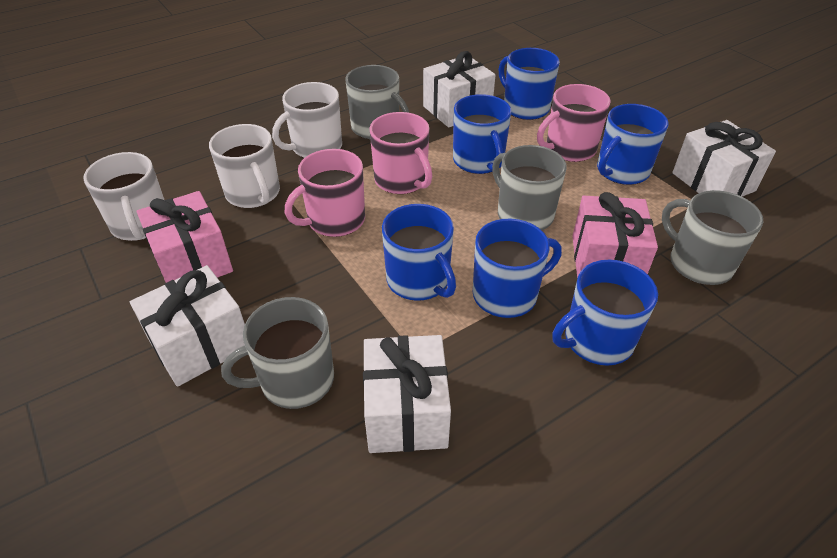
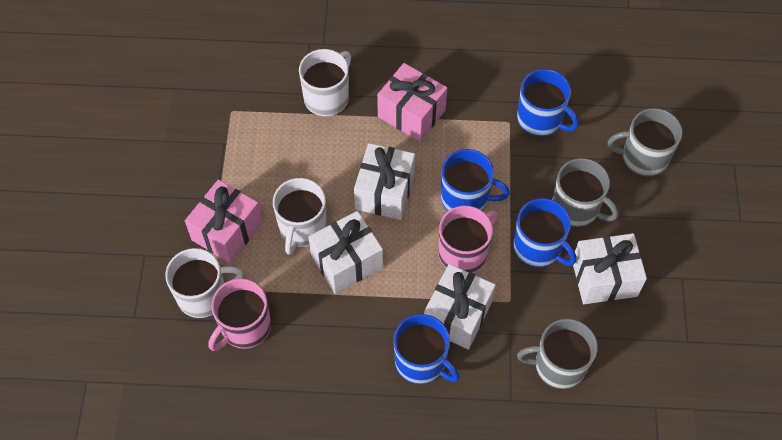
blue mug: [382,204,456,301] [453,94,512,174] [473,219,562,318] [499,48,560,120] [552,260,658,366] [597,104,668,185] = 6 -> [393,314,460,384] [441,149,510,211] [513,198,577,268] [517,69,579,137] = 4
grey mug: [221,297,334,409] [345,65,409,139] [492,145,567,230] [662,190,763,285] = 4 -> [517,319,598,389] [552,158,618,227] [608,108,682,176] = 3
pink mug: [285,149,365,237] [370,112,432,194] [537,84,611,162] = 3 -> [208,279,271,351] [438,206,498,273] = 2

